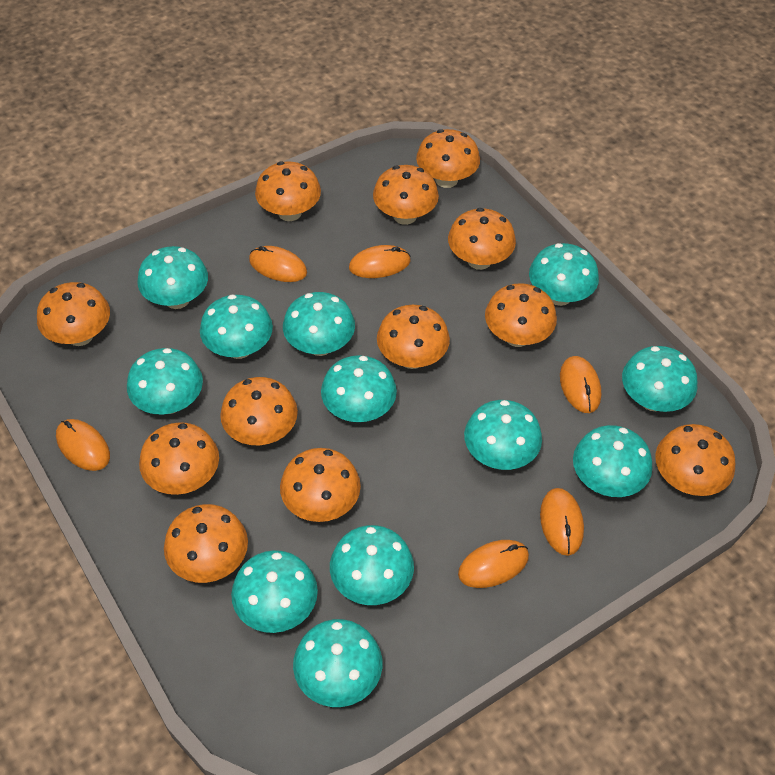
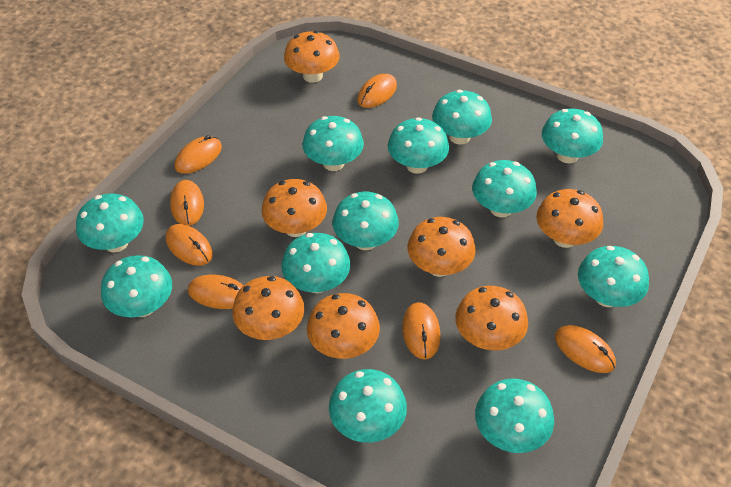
orange mouse: [56,419,110,471] [249,246,307,282] [349,245,411,278] [458,540,529,588] [540,488,584,556] [560,356,601,413] = 6 -> [166,224,213,266] [170,180,204,226] [175,135,222,174] [188,275,244,309] [357,74,397,108] [402,302,441,360] [555,325,616,373] = 7
orange mushroom: [37,282,110,346] [139,422,219,495] [164,504,248,583] [220,377,298,445] [255,161,321,221] [280,448,361,522] [373,165,439,225] [377,305,450,369] [416,129,480,188] [448,208,516,270] [485,283,557,347] [655,424,735,496] = 12 -> [232,276,304,340] [261,179,327,237] [284,31,340,83] [307,293,380,359] [407,217,476,277] [455,286,528,351] [536,189,603,248] = 7

